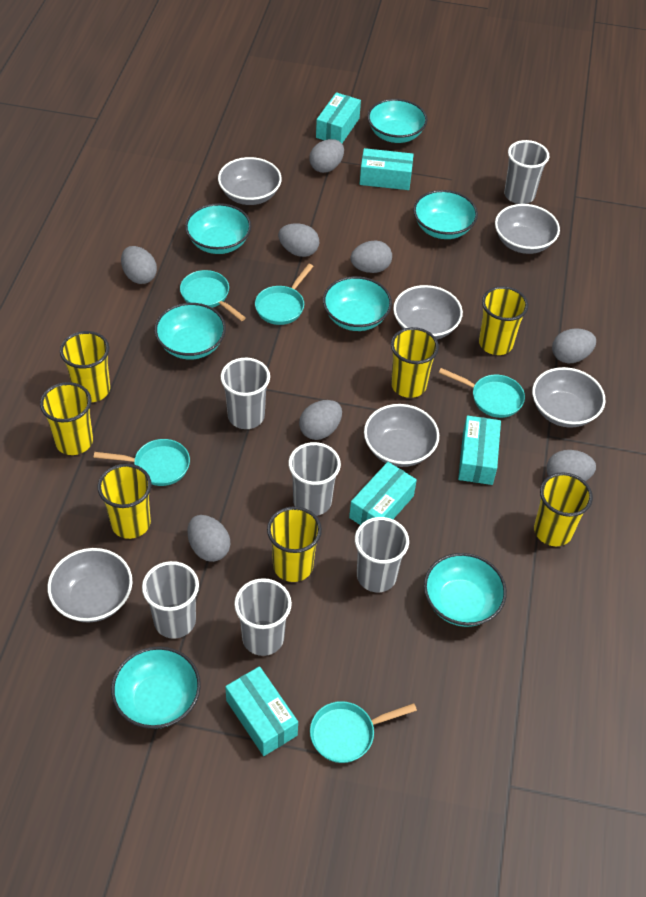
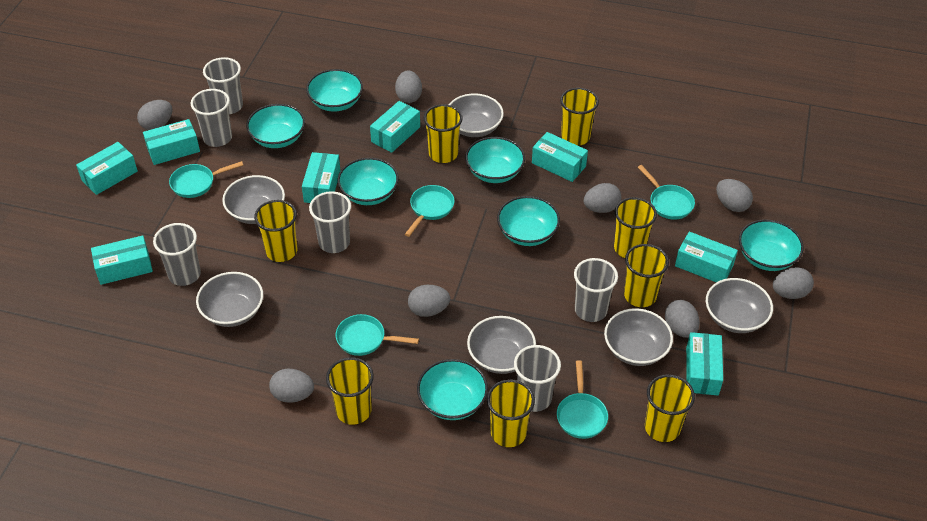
turquoise box: [225,666,298,756] [316,92,361,143] [349,462,417,525] [360,148,414,190] [458,416,501,485] = 5 -> [76,142,138,195] [91,235,153,285] [143,119,200,165] [302,152,340,203] [370,101,420,153] [532,132,588,182] [675,232,738,282] [686,332,723,395] = 8
yellow cup: [40,382,93,455] [60,331,110,402] [98,464,152,539] [267,506,322,582] [391,327,439,398] [479,286,528,355] [534,472,593,546] = 7 -> [254,200,297,262] [326,357,374,425] [423,104,463,163] [487,379,535,447] [560,88,599,146] [614,197,657,258] [624,244,669,307] [645,374,695,442] = 8

